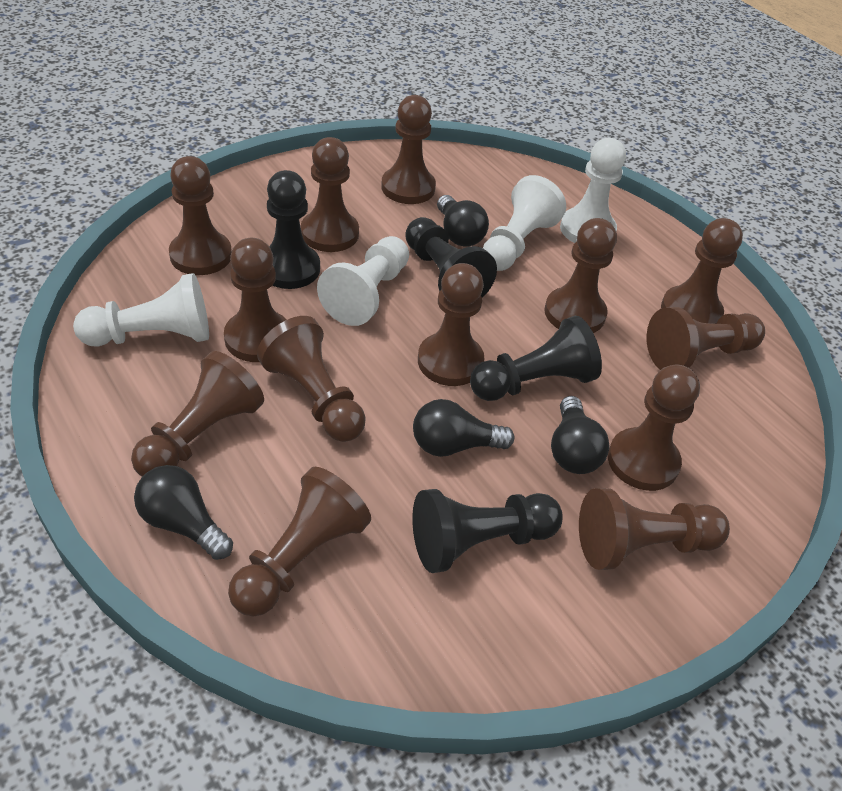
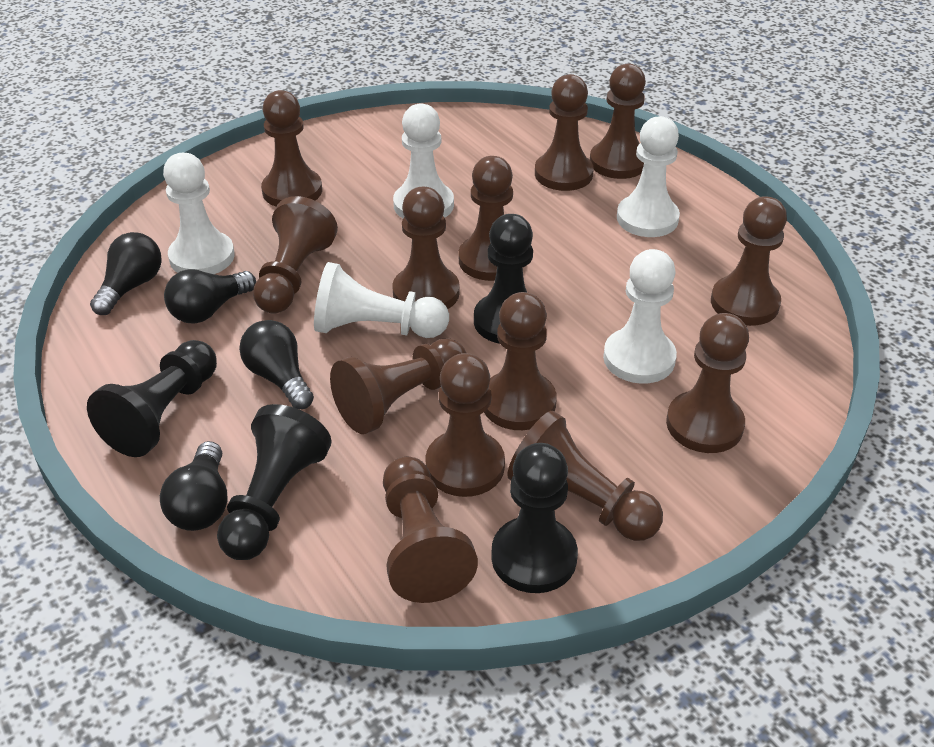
white pawn: [73,273,209,347] [317,236,409,326] [483,175,566,271] [560,138,626,243] = 4 -> [163,153,235,274] [314,262,449,338] [393,103,454,218] [603,249,677,384] [617,116,680,237] = 5

